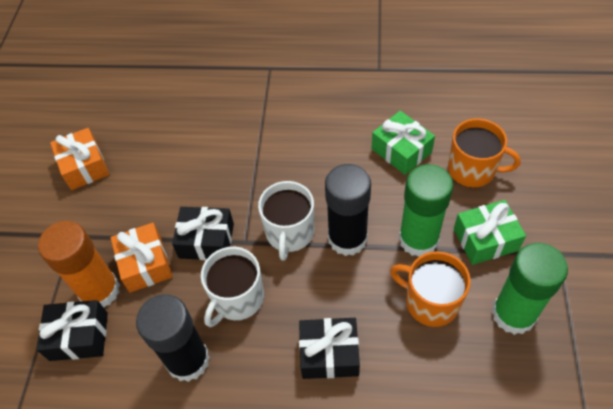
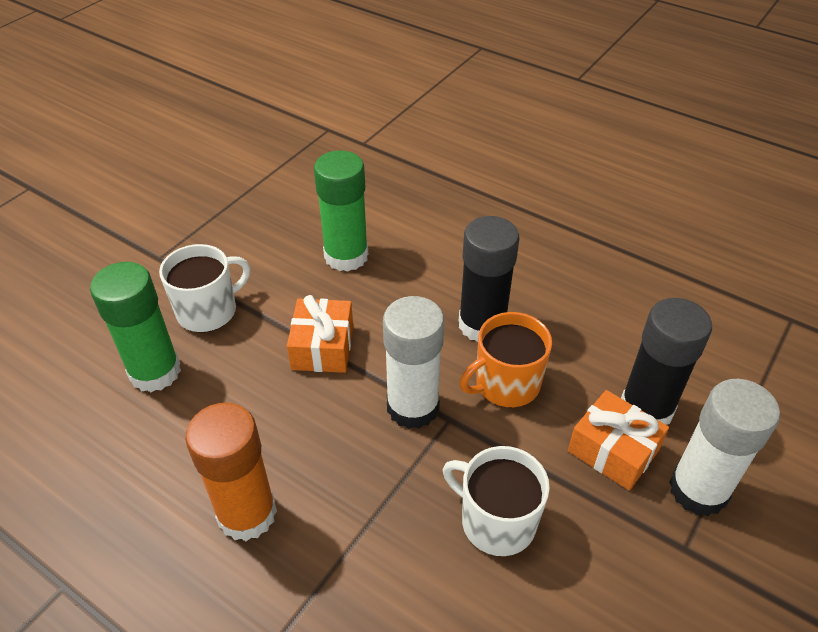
black gift: [36,300,108,361] [172,207,234,260] [299,318,360,379] = 3 -> none = 0
green gift: [372,111,435,175] [454,200,526,265] = 2 -> none = 0
orange mug: [390,251,471,327] [448,118,521,187] = 2 -> [460,312,552,408] = 1
white glue stick: none = 0 -> [383,296,444,429] [669,379,780,516] = 2

